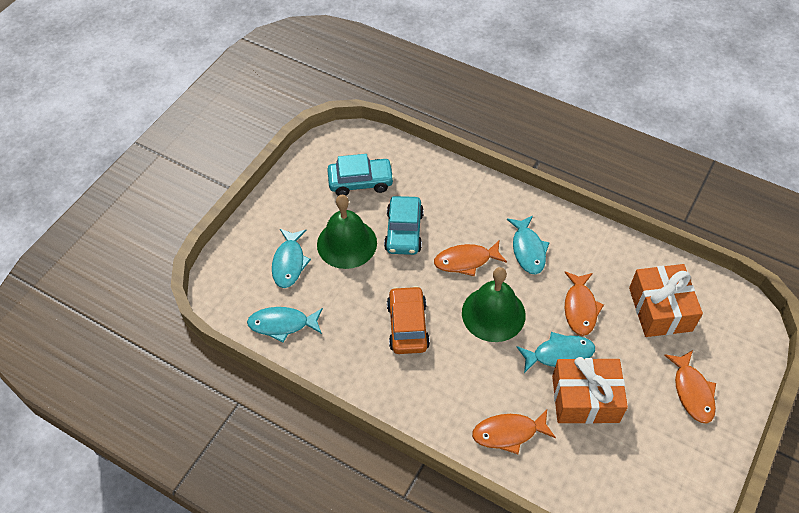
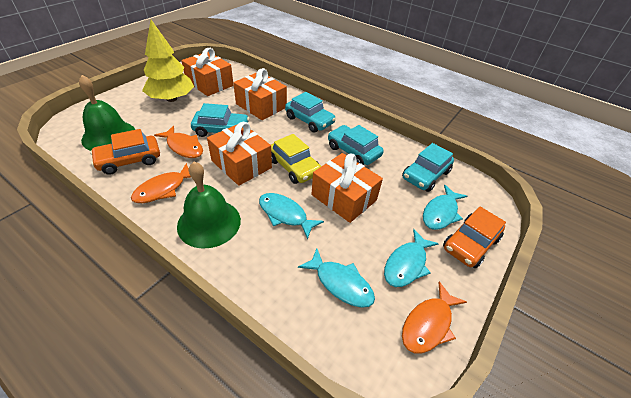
orange car: [387,286,430,354] = 1 -> [90,129,160,175] [443,206,506,268] = 2
orange fish: [434,241,507,276] [472,409,556,454] [565,271,604,336] [664,350,716,424] = 4 -> [131,163,191,203] [154,126,203,158] [402,282,467,354] = 3
orange gift: [552,357,628,424] [629,264,703,337] = 2 -> [181,48,234,96] [207,122,272,186] [233,68,287,120] [311,153,383,223] = 4
turquoise car: [327,154,394,196] [384,196,424,255] = 2 -> [191,103,249,137] [285,92,336,133] [328,125,384,165] [402,143,454,192] = 4
yellow car: none = 0 -> [271,134,321,184] = 1
yellow tree: none = 0 -> [142,20,194,102] = 1

